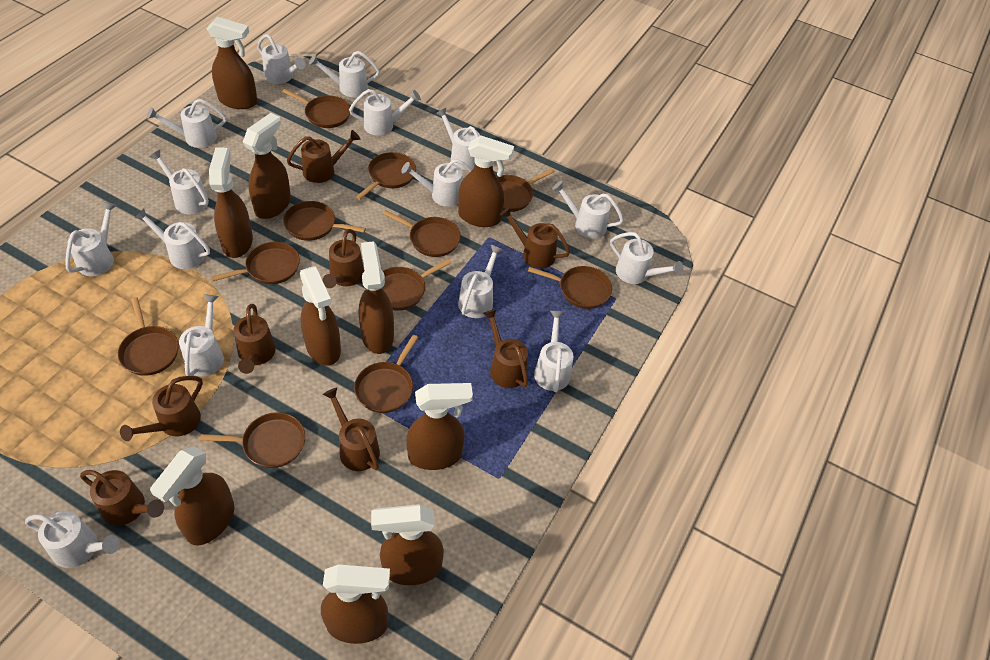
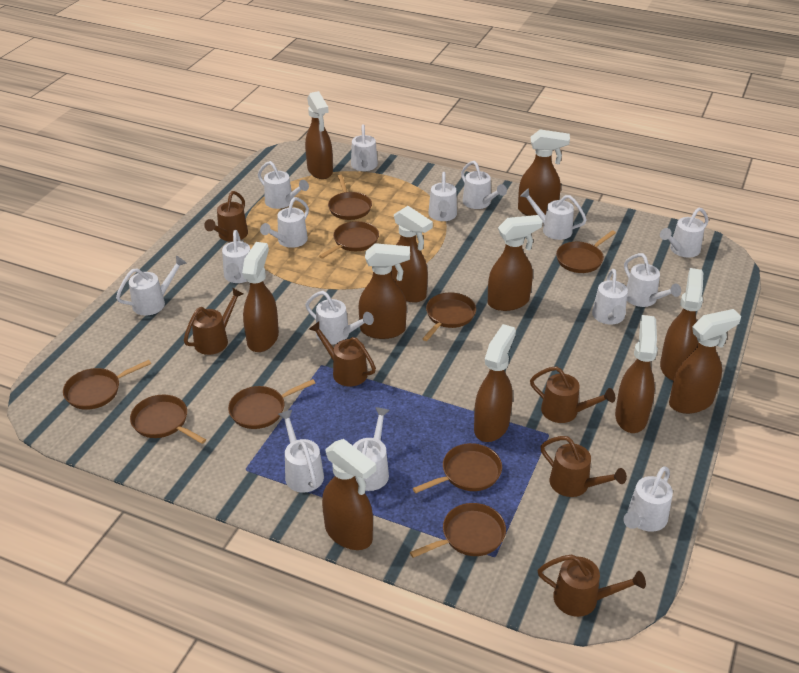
brown pan: [118,297,179,376] [200,412,305,468] [211,242,300,284] [282,89,350,128] [283,201,366,241] [354,335,418,413] [356,152,416,200] [382,259,452,311] [383,210,461,257] [497,168,555,212] [528,266,612,309] = 11 -> [63,360,151,410] [130,395,206,444] [228,379,315,429] [319,221,379,259] [328,174,372,220] [410,503,506,558] [413,443,502,493] [422,292,476,341] [556,230,616,273] = 9
brown spray bottle: [150,446,235,545] [207,17,258,109] [209,147,253,258] [243,113,291,219] [300,266,341,366] [321,564,390,644] [359,241,394,354] [371,504,444,585] [406,383,473,470] [458,136,514,227] = 10 -> [242,242,279,352] [305,91,333,179] [322,439,376,550] [359,243,410,339] [391,206,433,303] [474,324,516,442] [488,215,543,311] [518,130,570,216] [615,315,658,433] [660,268,703,380] [669,309,741,414] = 11
brown watering can: [80,470,164,526] [120,376,203,441] [234,304,276,374] [287,130,360,183] [322,229,364,288] [323,387,380,471] [483,309,528,388] [500,207,570,269] = 8 -> [184,288,244,355] [204,191,248,242] [309,321,376,387] [530,366,615,423] [538,554,646,617] [540,436,627,497] = 6

